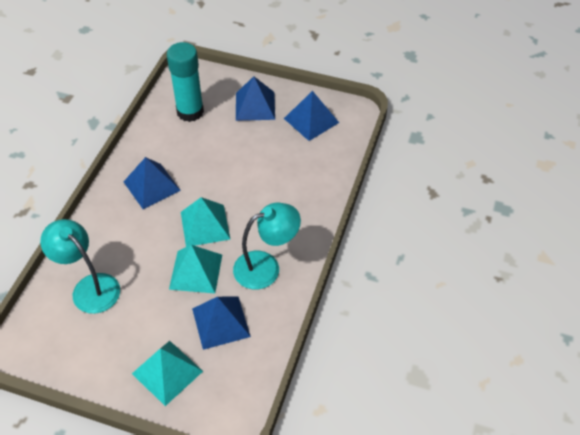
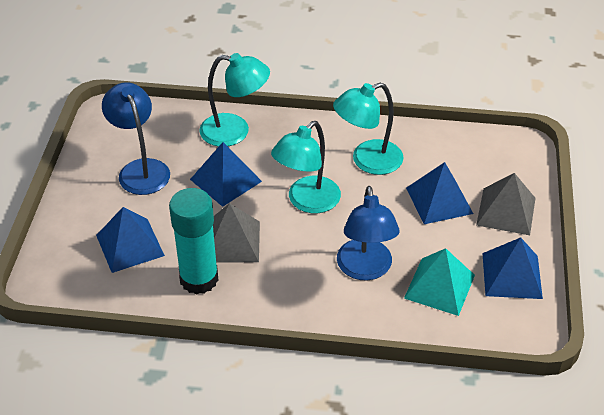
blue lamp: none = 0 -> [102,82,170,195] [337,186,400,280] = 2
grey pyramid: none = 0 -> [213,203,260,263] [476,173,535,235] = 2
turquoise lamp: [40,219,120,314] [233,202,301,289] = 2 -> [199,53,270,147] [271,121,341,213] [333,83,403,175] = 3
turquoise pyramid: [132,341,203,406] [169,245,222,294] [181,197,231,247] = 3 -> [404,248,475,316] = 1

